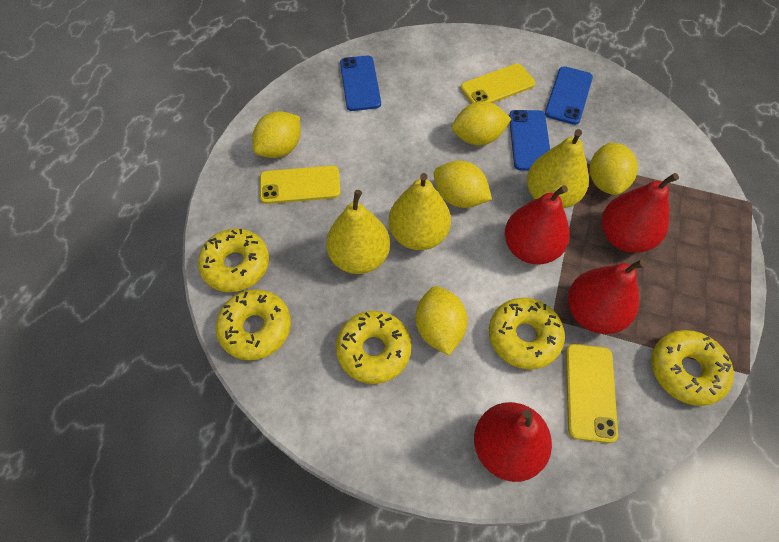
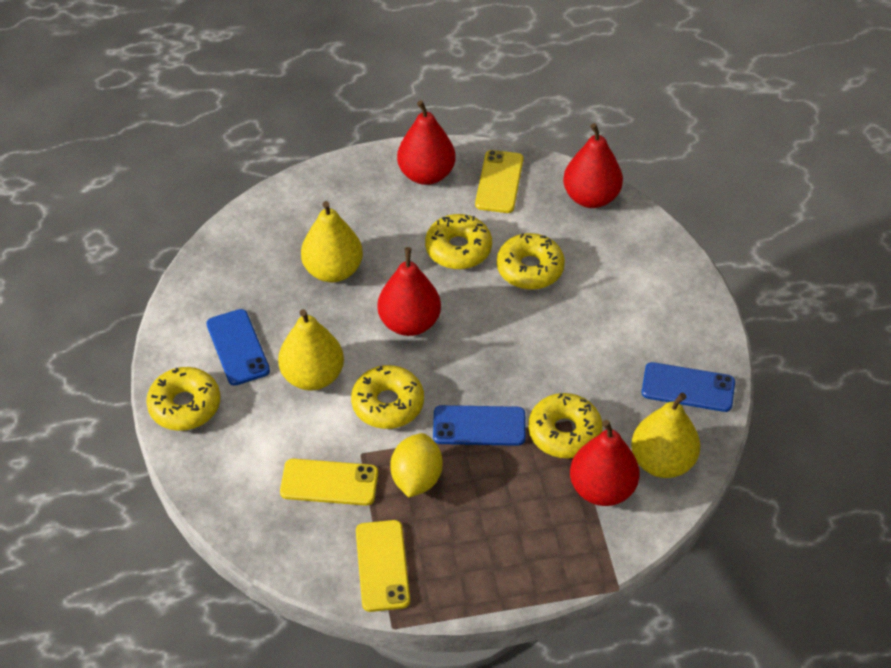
yellow lemon: [252,111,301,158] [415,286,468,356] [433,161,492,208] [452,101,511,146] [590,142,638,195] = 5 -> [390,433,443,498] = 1

